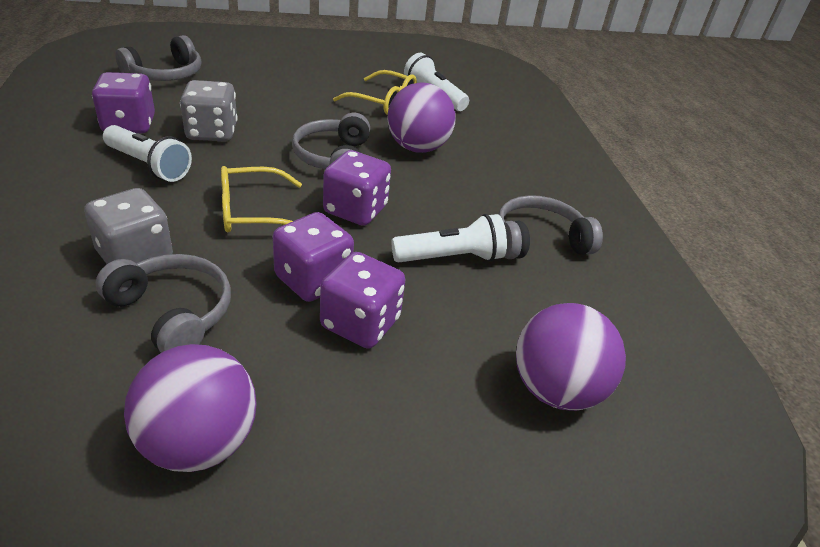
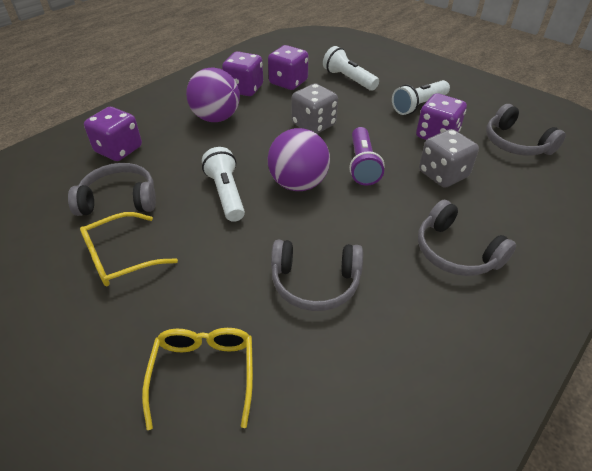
purple ball: [124,344,257,472] [387,82,455,153] [516,303,626,411] = 3 -> [186,67,240,122] [268,128,330,191] = 2
purple flashlight: none = 0 -> [349,127,384,186] = 1

